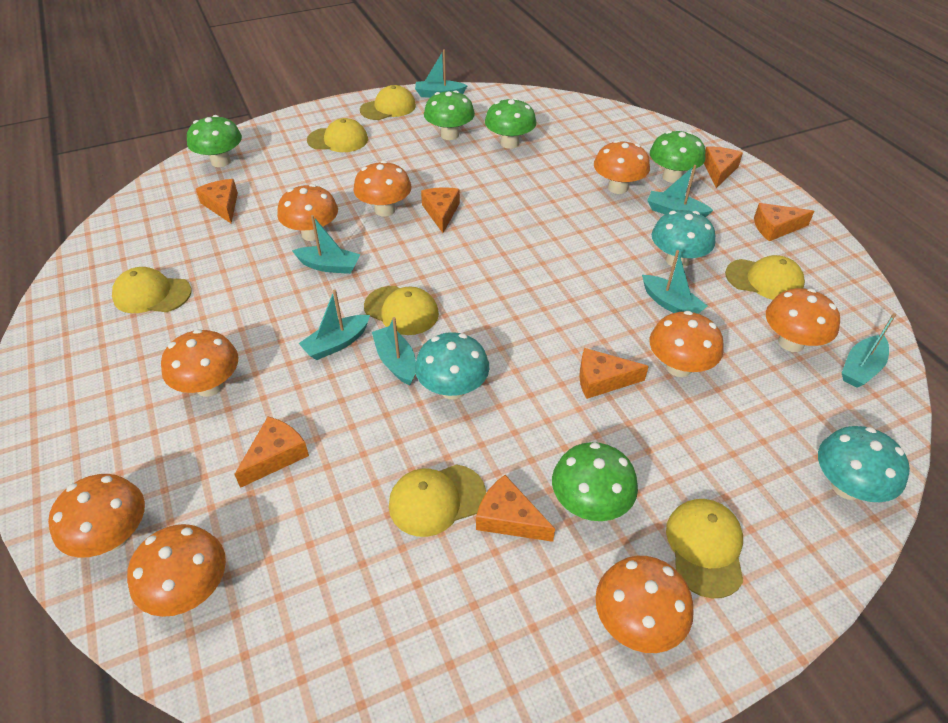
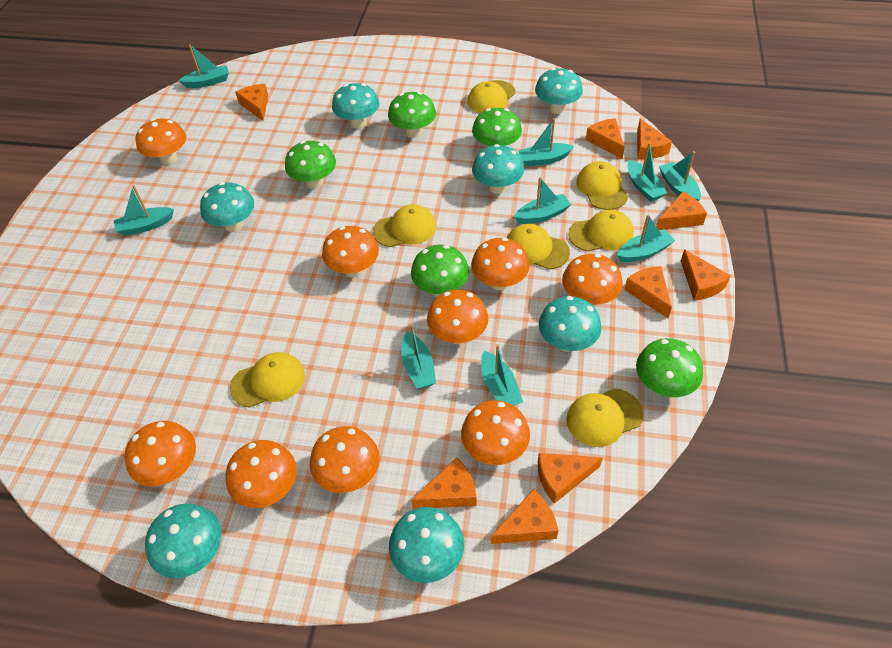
orange cheese: [196,179,238,223] [234,417,309,488] [421,187,460,233] [476,475,555,542] [579,348,649,399] [704,147,743,188] [754,203,814,241] = 7 -> [235,84,268,121] [411,457,477,509] [491,489,559,544] [538,453,603,504] [586,118,625,159] [624,266,672,318] [637,119,672,159] [656,192,707,230] [681,249,731,301] = 9
turquoise boat: [292,215,361,274] [298,290,370,360] [372,317,416,385] [415,49,468,98] [642,250,707,314] [647,165,713,217] [842,313,896,388] = 7 -> [114,185,174,236] [178,44,229,88] [401,325,436,389] [481,344,523,406] [514,177,571,224] [518,118,574,166] [617,215,675,262] [627,143,667,202] [659,151,701,201] = 9
turquoise mushroom: [415,332,489,399] [652,210,715,267] [818,426,910,502] = 3 -> [145,504,221,578] [200,182,254,232] [332,83,379,129] [389,507,464,583] [472,144,524,194] [535,68,583,114] [539,296,601,352] = 7

